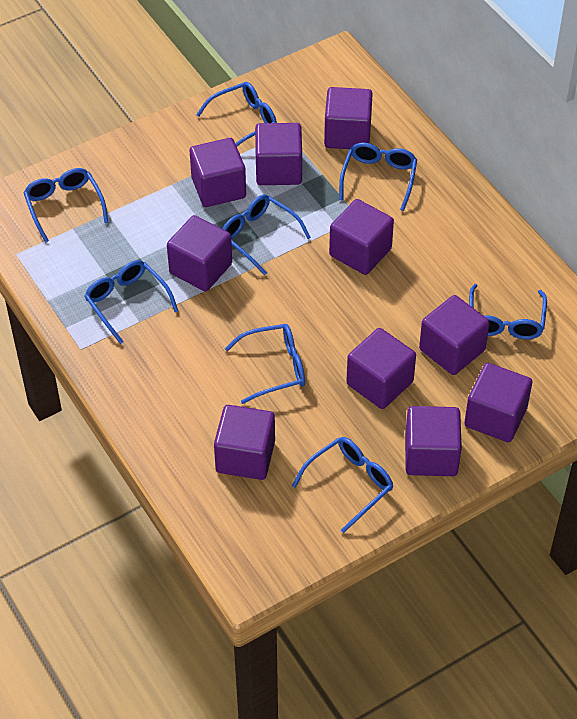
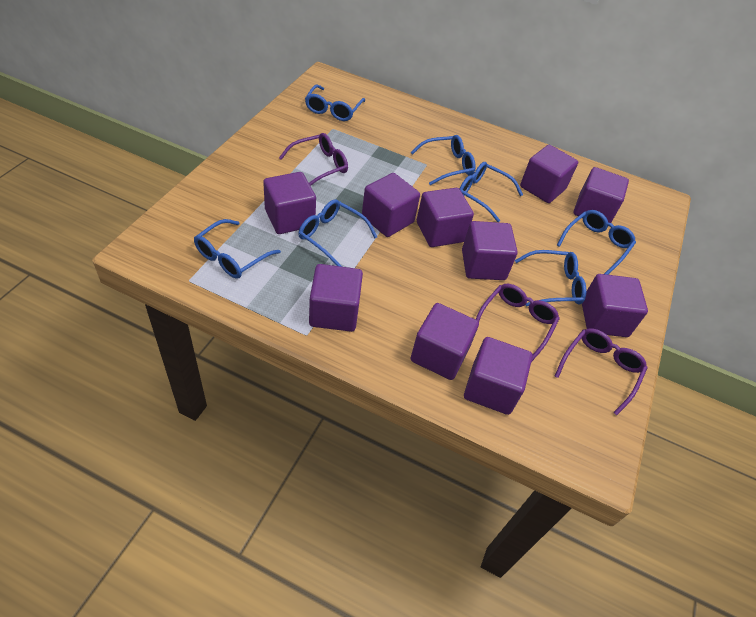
blue glasses: [23,168,109,243] [84,260,178,344] [196,82,277,146] [222,194,311,275] [225,324,305,404] [292,437,393,533] [339,143,417,211] [469,284,547,340] = 8 -> [194,219,281,279] [298,199,377,267] [305,85,365,121] [411,135,476,185] [459,162,523,222] [515,250,586,306] [557,210,636,275] = 7
purple glasses: none = 0 -> [279,133,348,186] [476,284,560,362] [555,328,647,415] = 3

